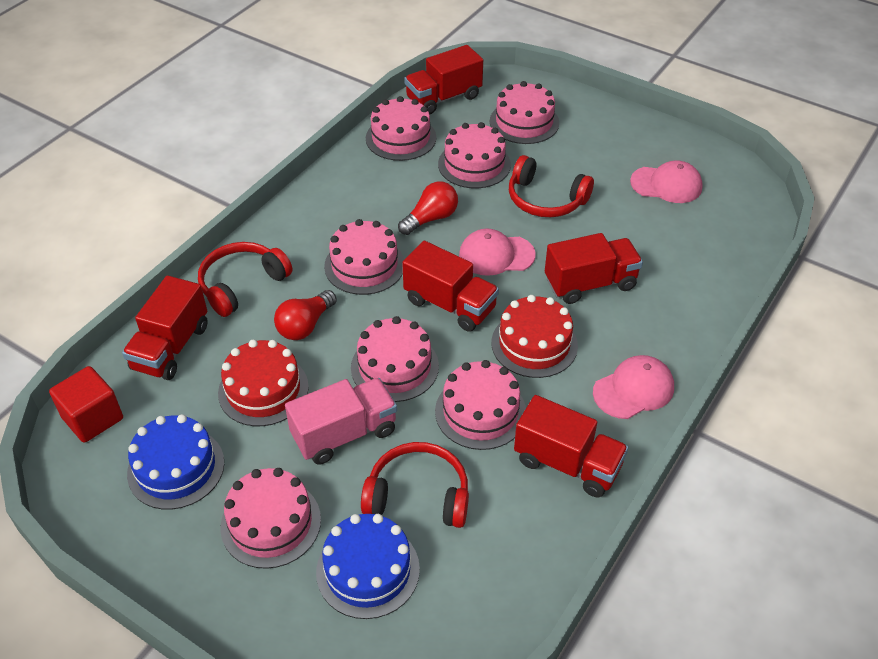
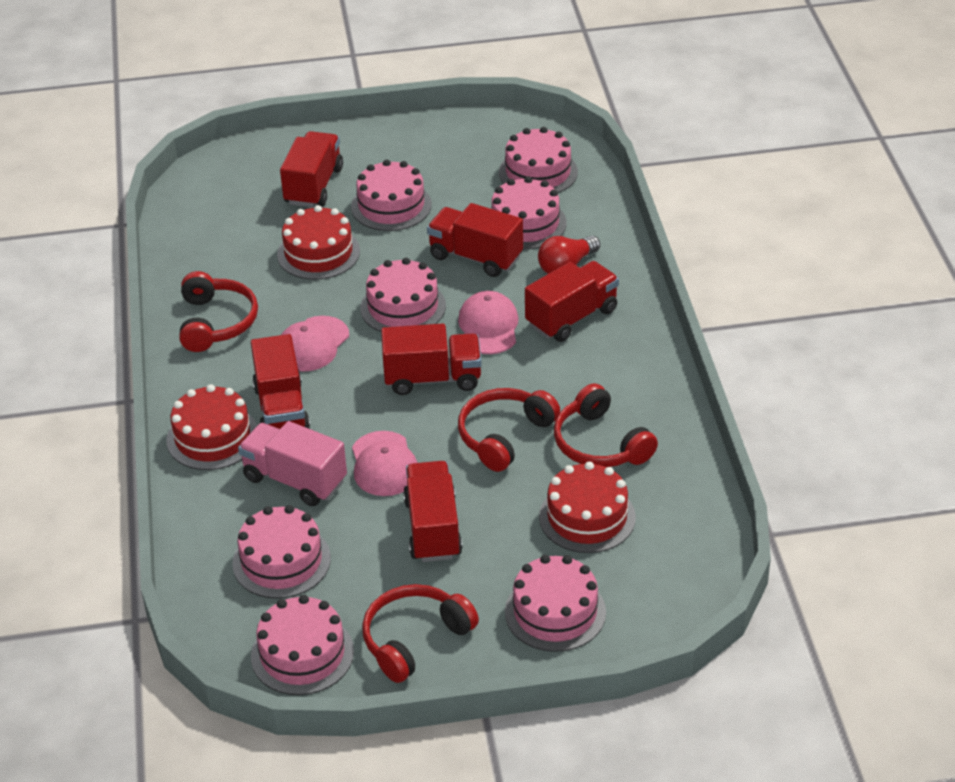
blue cake: [127,414,224,510] [316,514,420,619] = 2 -> none = 0
red cake: [218,340,309,426] [491,295,578,378] = 2 -> [167,384,257,470] [277,205,360,280] [539,461,636,553] = 3
red cube: [49,366,123,443] = 1 -> none = 0
red headphones: [198,242,293,317] [361,442,469,528] [509,155,594,217] = 3 -> [179,271,258,352] [362,584,479,683] [458,388,560,472] [554,383,658,467] = 4
red light bulb: [274,290,337,340] [398,181,458,235] = 2 -> [538,235,600,274] = 1
red truck: [122,276,208,380] [402,241,499,332] [404,45,483,115] [514,395,628,497] [545,233,643,304] = 5 -> [251,334,310,429] [280,131,343,207] [381,324,482,395] [403,461,463,562] [427,203,523,277] [525,261,619,342] = 6

